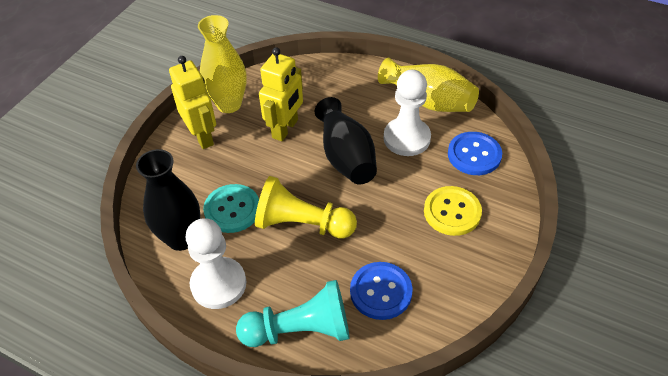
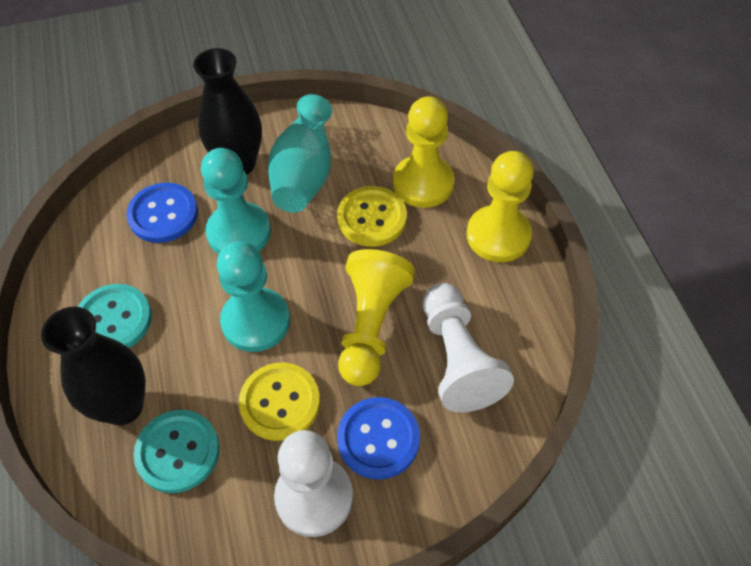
turquoise button: [203,184,259,233] = 1 -> [78,284,152,348] [134,410,220,493] = 2
turquoise pawn: [236,280,350,347] = 1 -> [201,148,271,254] [217,241,290,352] = 2
turquoise vase: none = 0 -> [268,94,332,213] = 1
yellow button: [424,186,482,236] = 1 -> [239,363,320,441] [337,186,407,247] = 2
yellow pawn: [255,176,357,238] = 1 -> [338,249,415,386] [393,96,455,208] [467,151,534,262] = 3
yellow robot: [169,56,216,149] [259,47,303,141] = 2 -> none = 0
yellow vase: [198,15,247,113] [378,58,479,112] = 2 -> none = 0

